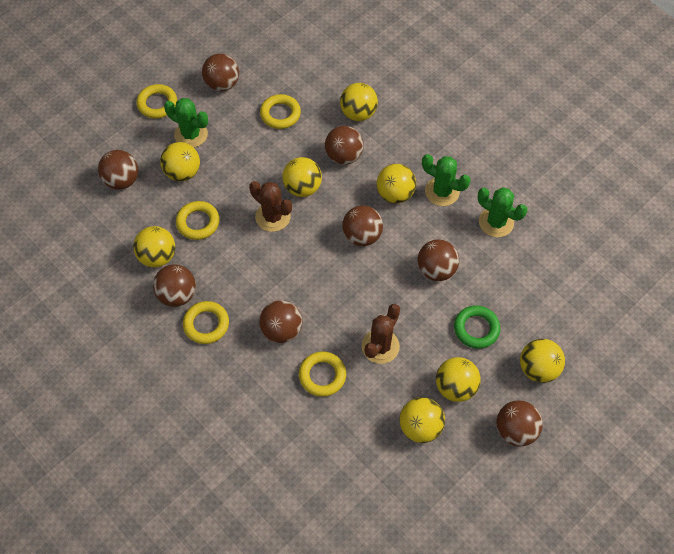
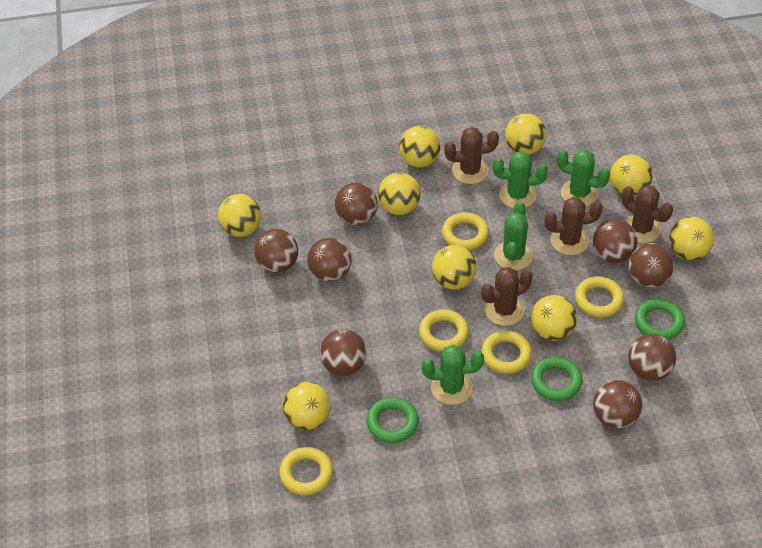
brown cactus: [249,181,292,232] [362,304,400,364] = 2 -> [444,127,499,184] [481,267,532,326] [544,197,603,255] [622,185,673,243] = 4
green cactus: [164,98,208,148] [422,154,471,206] [478,187,528,237] = 3 -> [422,345,484,405] [492,151,548,208] [494,202,533,270] [556,149,610,206] = 4
green ring: [454,305,500,349] = 1 -> [366,397,419,443] [531,356,583,401] [635,298,685,340] = 3
yellow ball: [133,226,175,267] [160,142,200,181] [282,157,322,197] [340,83,378,121] [377,164,416,203] [400,397,445,443] [436,357,481,402] [520,339,565,383] = 8 -> [218,194,261,237] [282,382,331,430] [378,172,421,215] [399,126,440,167] [432,245,477,289] [505,114,547,155] [531,295,577,341] [610,155,653,197] [669,217,714,261] = 9

